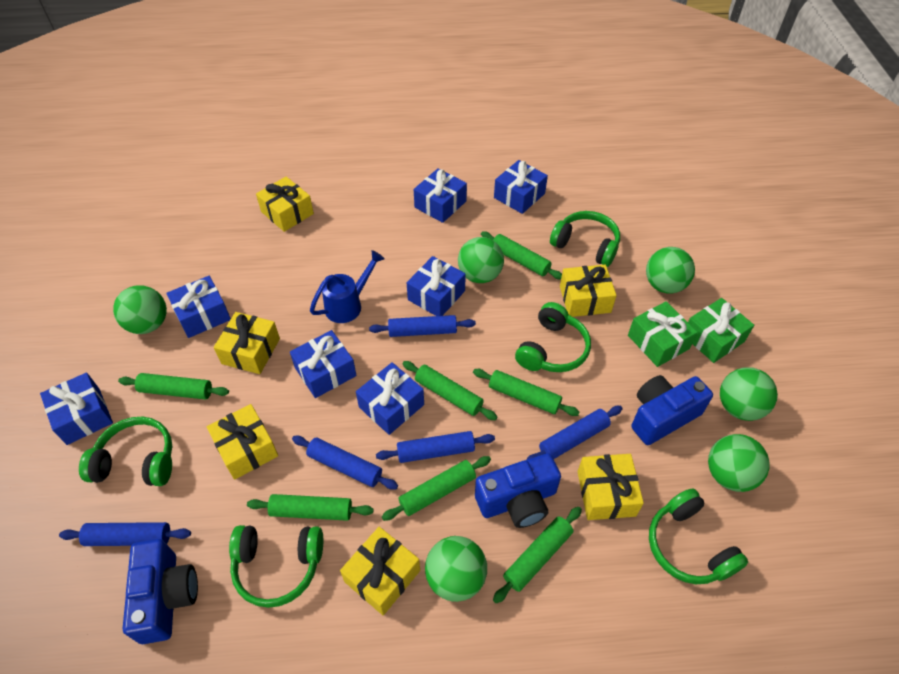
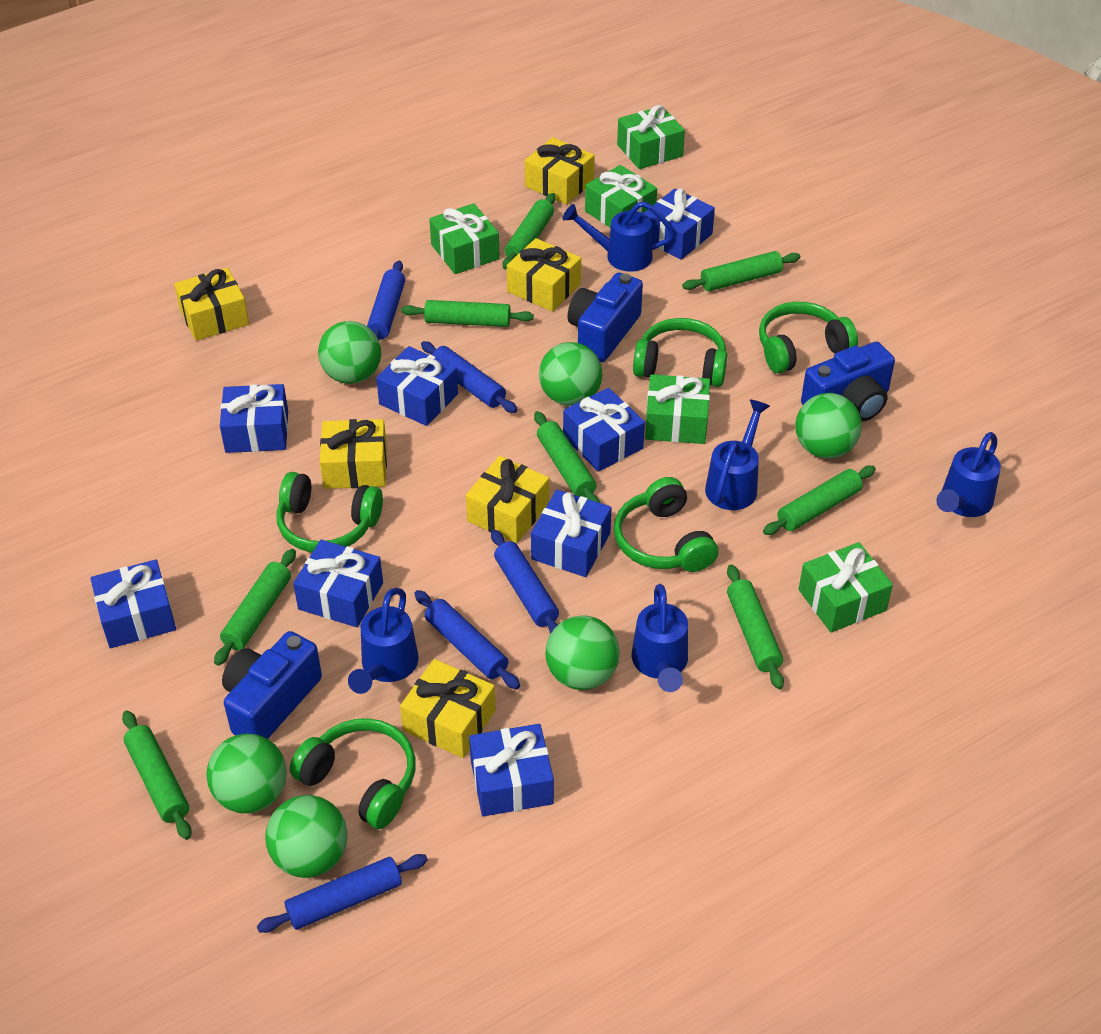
blue gift: [40,372,113,445] [166,276,231,338] [290,330,356,398] [356,362,424,435] [407,256,466,316] [414,168,467,223] [494,160,548,214] = 7 -> [90,559,176,648] [220,384,288,453] [293,540,383,627] [376,346,458,426] [469,724,554,816] [531,490,612,577] [563,388,645,472] [644,189,715,260] = 8
blue watering can: [310,250,385,323] = 1 -> [348,588,419,694] [563,201,675,272] [632,584,688,692] [705,399,770,510] [936,432,1001,517] = 5
green gift: [628,301,698,367] [688,298,754,363] = 2 -> [429,203,500,274] [585,165,657,228] [617,105,685,169] [645,374,710,444] [799,542,893,633] = 5
green rolling pin: [118,373,229,400] [247,494,374,521] [382,456,491,521] [403,361,497,420] [473,369,580,416] [481,231,562,279] [493,507,582,603] = 7 -> [122,710,192,840] [214,549,296,666] [401,300,534,327] [503,193,556,269] [534,411,600,503] [682,251,801,291] [727,564,784,689] [763,466,876,535] = 8

